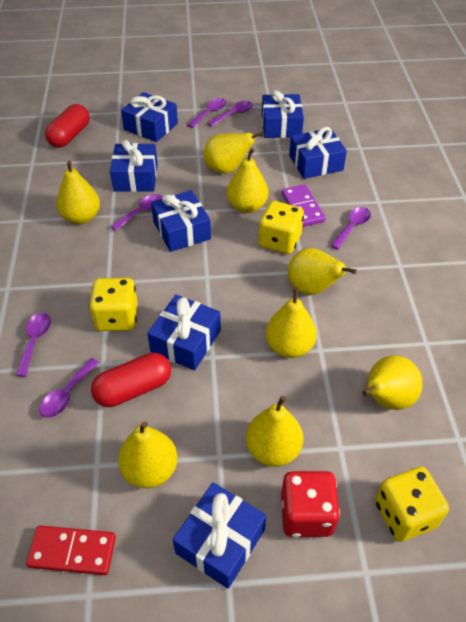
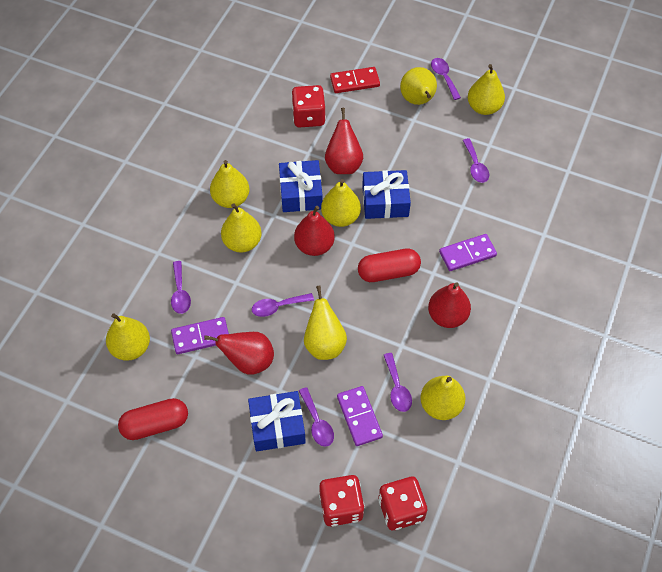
blue gift: [110,140,158,192] [121,92,178,142] [147,295,221,370] [151,190,211,252] [172,482,266,589] [262,90,304,138] [289,127,347,179] = 7 -> [248,391,306,451] [279,160,323,212] [362,170,411,219] = 3
purple domino: [282,184,326,227] = 1 -> [171,317,229,354] [337,386,383,446] [439,234,497,271] = 3
red dice: [281,471,340,537] = 1 -> [291,85,326,128] [319,475,365,526] [378,477,427,530] = 3
red pear: none = 0 -> [204,332,274,375] [294,206,335,256] [325,108,363,174] [428,282,471,328] = 4
yellow dice: [89,278,138,331] [259,201,304,254] [375,467,449,542] = 3 -> none = 0

